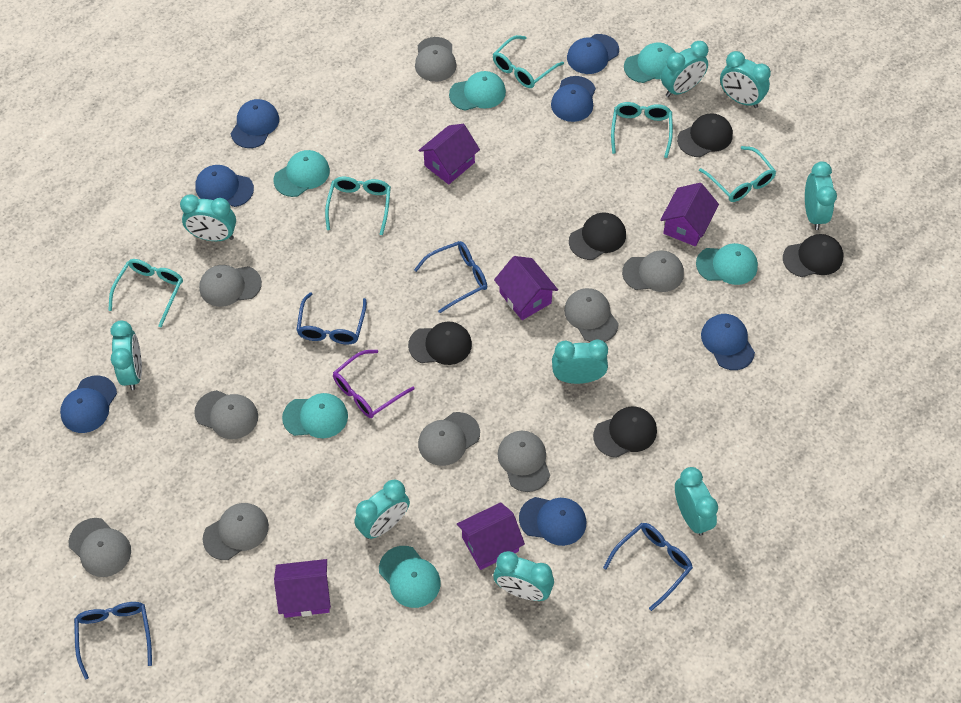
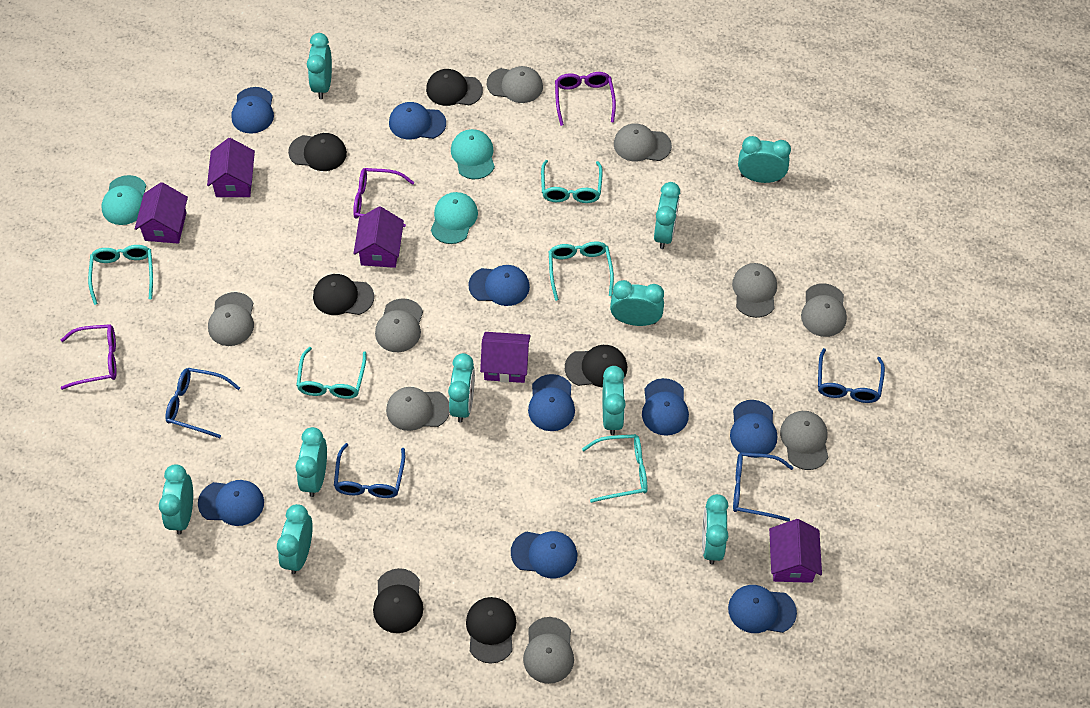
black cap: [408,322,472,365] [569,213,626,260] [593,406,657,458] [677,113,733,157] [783,234,843,277] = 5 -> [288,133,347,171] [313,274,374,315] [373,568,423,633] [426,69,483,106] [466,597,516,663] [565,345,627,387] = 6
blue cap: [60,376,117,433] [195,165,254,207] [231,99,279,148] [519,497,586,546] [551,76,596,122] [567,34,619,74] [701,314,755,370] = 7 -> [198,480,264,526] [231,87,274,134] [389,102,446,140] [468,265,530,306] [511,531,577,579] [528,374,575,431] [642,378,689,436] [728,585,797,633] [730,400,777,458] = 9
purple glasses: [333,350,415,418] = 1 -> [61,324,117,390] [353,168,414,227] [555,72,616,126] = 3
turquoise cap: [273,150,330,197] [282,393,348,438] [379,546,441,608] [449,71,506,110] [624,42,675,83] [696,243,758,285] = 6 -> [101,175,146,225] [431,192,478,244] [451,129,495,179] = 3
turquoise clock: [111,320,142,390] [180,195,236,241] [354,479,410,539] [493,551,554,601] [552,339,608,384] [661,41,708,97] [675,467,718,536] [720,51,771,108] [805,161,837,230] = 9 -> [159,464,193,535] [277,504,313,574] [295,427,327,497] [307,33,332,99] [448,353,475,423] [603,366,626,435] [610,280,664,326] [654,182,680,249] [702,494,728,564] [738,136,791,183] = 10

